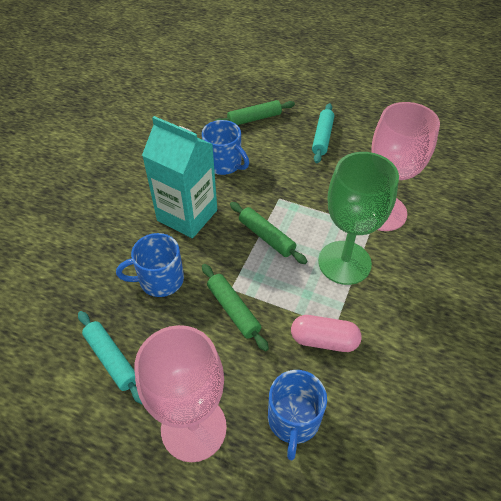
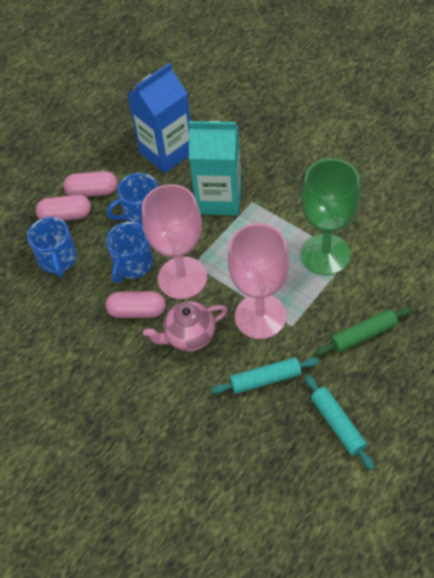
blue carton: none = 0 -> [127,63,191,173] = 1
green rolling pin: [202,264,269,351] [215,100,295,125] [230,202,307,264] = 3 -> [315,307,412,356] = 1
pink capsule: [291,315,362,352] = 1 -> [36,194,91,221] [63,171,118,197] [106,291,166,318] = 3
pink teapot: none = 0 -> [143,301,228,352] = 1

